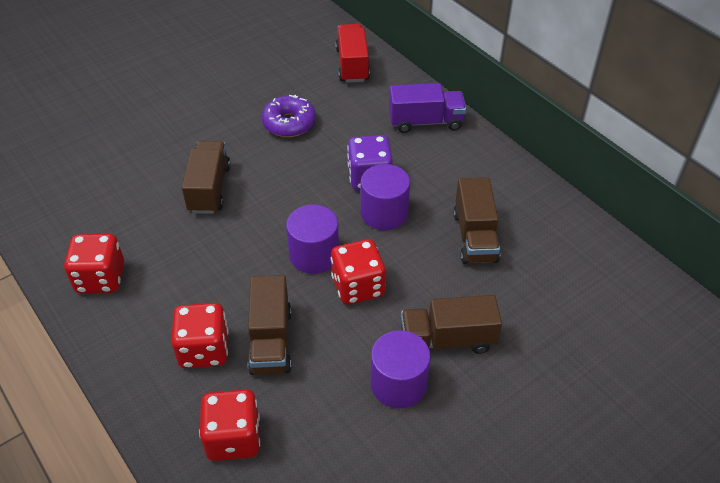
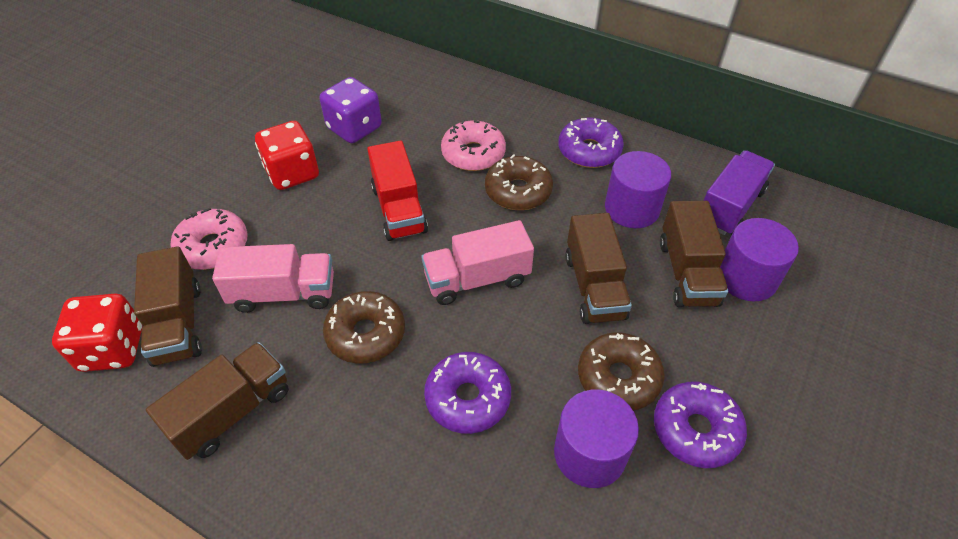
brown donut: none = 0 -> [323,291,405,364] [485,154,553,210] [578,332,665,410] = 3
pink donut: none = 0 -> [171,208,248,270] [441,120,506,171] = 2
pink truck: none = 0 -> [212,244,334,313] [421,220,534,305] = 2
purple donut: [262,95,316,137] = 1 -> [424,352,511,434] [558,117,624,168] [654,382,747,468] = 3
red dice: [64,234,124,293] [171,303,228,368] [199,389,260,461] [331,239,386,305] = 4 -> [52,293,143,372] [255,121,319,190] = 2

